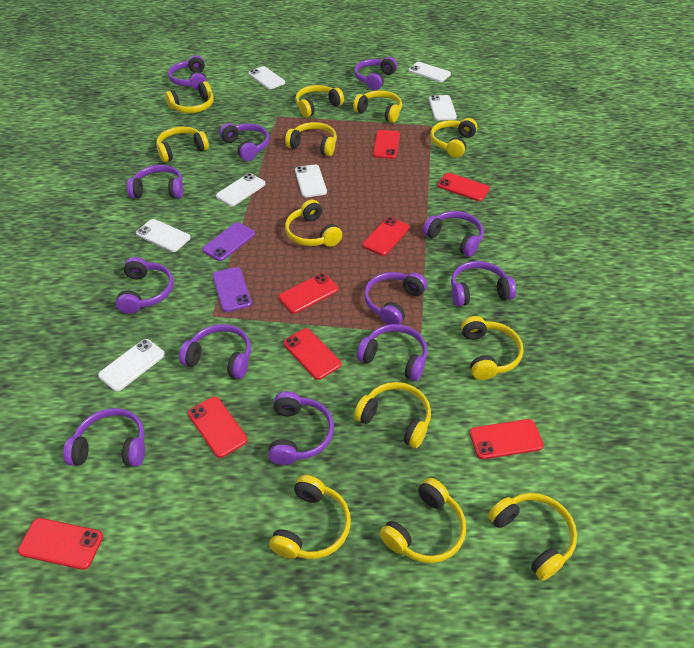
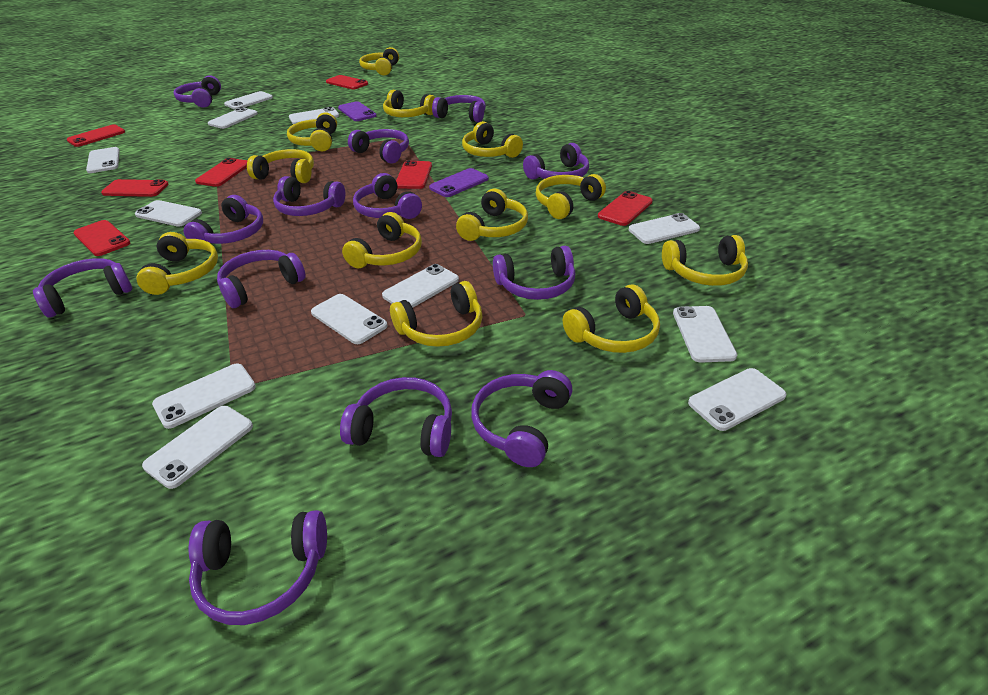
purple headphones: [63,408,145,467] [116,257,174,314] [127,165,183,198] [168,55,207,90] [179,324,251,379] [219,123,270,161] [268,391,334,465] [354,57,398,90] [357,324,427,381] [364,272,427,325] [422,211,484,257] [451,261,516,307] = 12 -> [33,258,132,318] [173,75,221,108] [184,195,263,244] [189,510,327,625] [217,250,306,308] [273,176,345,216] [340,377,452,457] [348,129,409,164] [353,173,422,219] [432,95,486,122] [471,370,573,467] [493,246,575,300] [523,143,589,180] = 13
red phone: [18,518,103,570] [188,396,248,458] [279,273,338,314] [283,328,341,380] [363,217,410,256] [373,130,400,159] [437,173,490,201] [469,419,544,459] = 8 -> [67,124,125,147] [73,220,130,256] [101,179,169,197] [195,158,248,187] [326,75,368,89] [396,160,432,189] [598,191,653,226] = 7
white phone: [98,339,165,392] [136,219,191,252] [216,173,266,206] [248,66,285,89] [295,164,327,197] [408,62,451,82] [429,95,457,120] = 7 -> [86,147,120,173] [135,200,202,227] [142,406,253,489] [152,364,256,429] [208,107,258,129] [224,91,273,109] [289,107,339,124] [311,294,388,344] [382,264,459,308] [629,213,700,244] [673,306,737,363] [688,368,786,431] = 12

